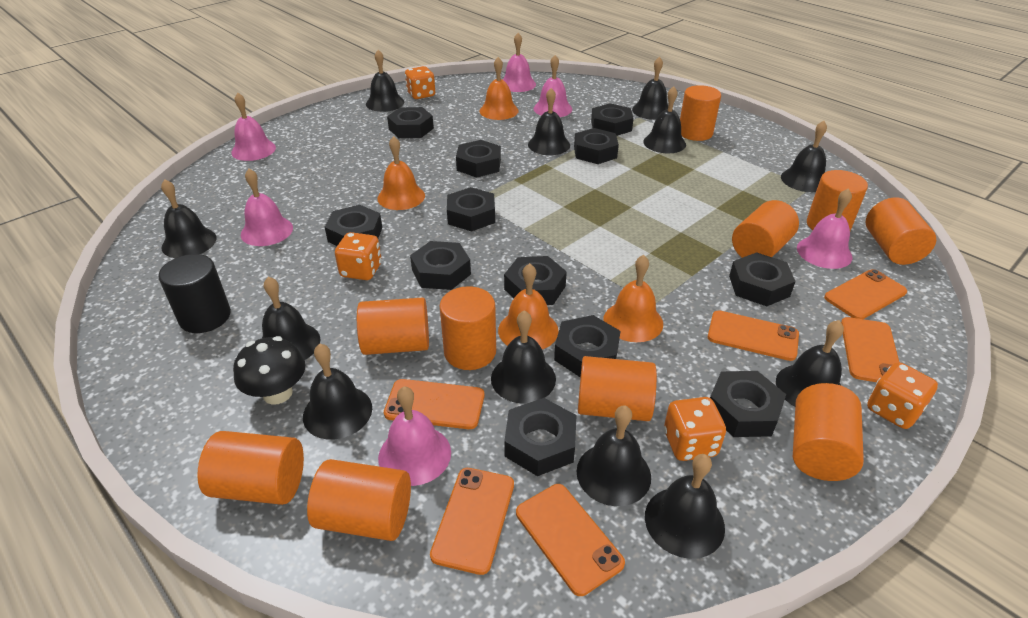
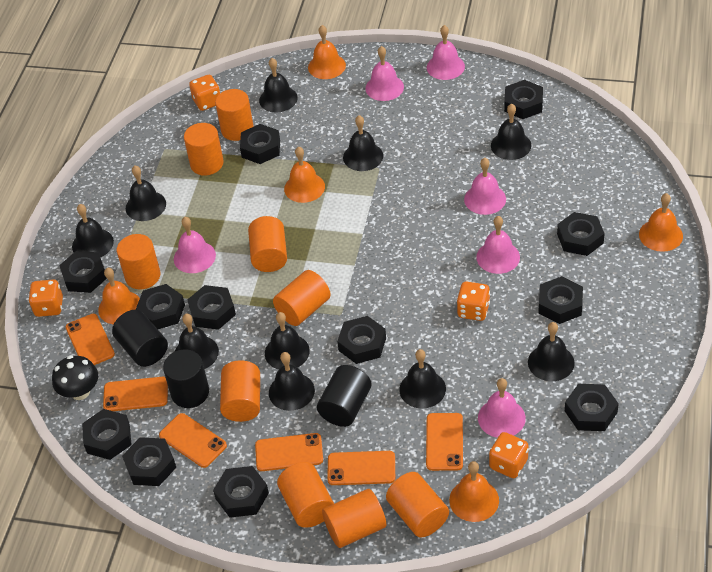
black bell: [161,179,216,258] [261,277,321,360] [303,344,372,440] [366,50,404,112] [491,310,556,404] [528,88,570,155] [576,405,651,506] [632,56,668,120] [643,86,686,153] [645,454,725,559] [776,320,844,407] [781,121,827,192] = 12 -> [72,204,114,257] [126,165,166,221] [175,314,219,369] [259,58,298,113] [265,312,310,370] [269,352,315,411] [343,115,383,171] [399,349,446,408] [491,104,531,160] [528,322,575,381] = 10
black cylinder: [158,254,231,333] = 1 -> [112,310,168,367] [163,349,209,408] [317,365,372,427] = 3
orange bell: [377,136,425,210] [479,57,519,120] [498,263,559,349] [603,255,663,342] = 4 -> [98,268,140,324] [284,147,325,203] [308,25,346,79] [449,461,499,522] [639,193,683,252] = 5
orange cylinder: [197,431,304,505] [307,459,411,541] [357,298,429,355] [439,286,496,370] [578,356,657,421] [680,85,721,141] [732,200,799,258] [793,383,864,481] [807,170,868,231] [865,197,936,265] = 10 -> [117,234,161,289] [184,123,224,176] [215,89,254,141] [220,360,260,422] [248,216,287,272] [273,270,331,326] [277,462,334,528] [322,489,386,548] [386,472,449,538] = 9

